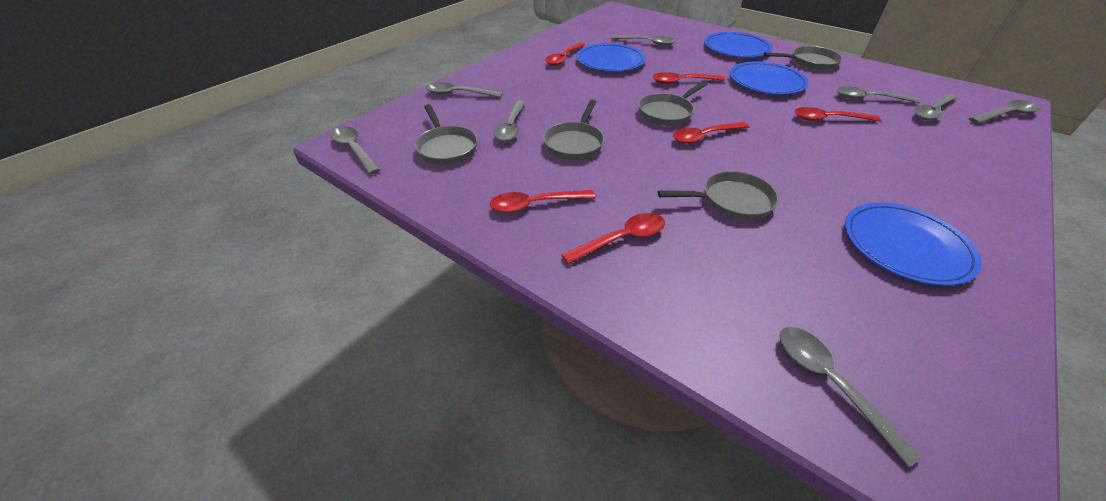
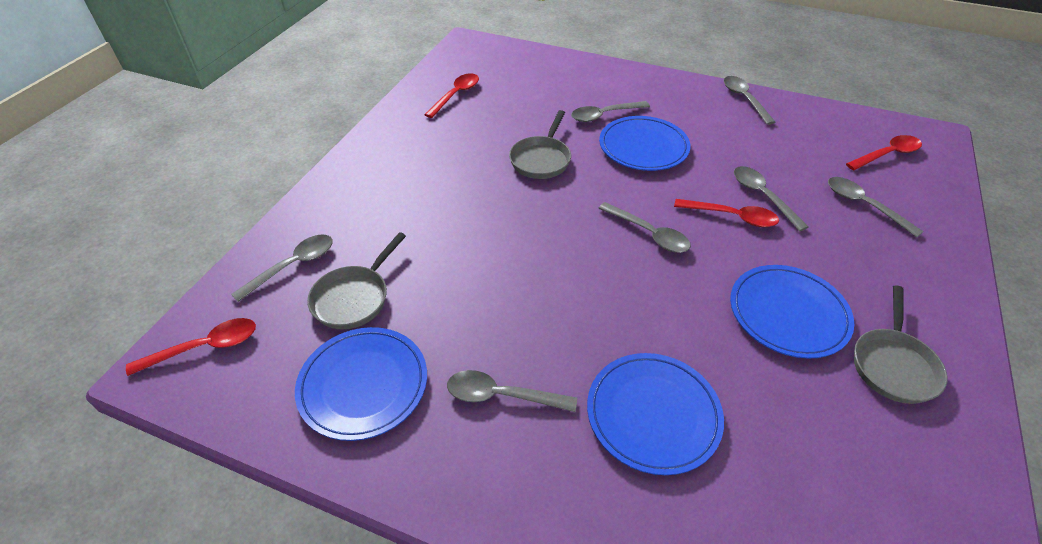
grey pan: [415,104,478,165] [543,100,604,160] [638,81,708,126] [658,171,779,220] [764,46,843,70] = 5 -> [307,232,406,329] [509,110,571,179] [854,286,947,404] = 3
grey spoon: [331,127,380,174] [426,82,503,98] [494,101,526,142] [611,35,675,46] [779,327,922,467] [836,86,921,103] [914,94,957,120] [969,100,1041,124] = 8 -> [231,234,333,302] [447,370,577,412] [571,101,650,122] [598,202,691,253] [724,76,776,125] [734,166,808,231] [828,177,923,238] = 7
red spoon: [490,190,595,213] [545,42,585,66] [561,213,665,264] [652,72,725,84] [673,122,749,144] [794,107,881,121] = 6 -> [126,318,256,376] [424,73,479,118] [674,199,779,227] [846,135,922,171] = 4

